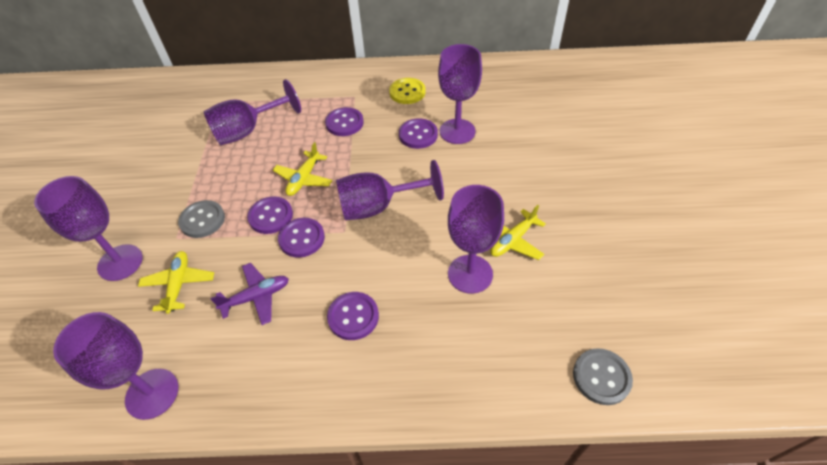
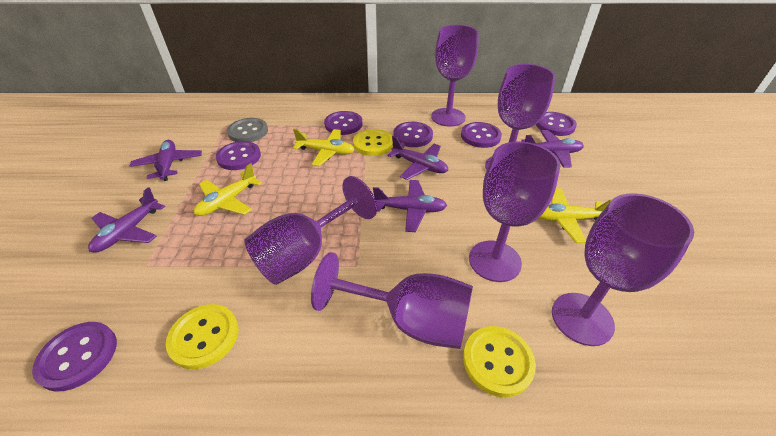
grey button: [178,200,225,238] [573,348,633,405] = 2 -> [227,118,268,142] = 1
purple button: [247,196,293,234] [278,218,325,258] [325,107,364,136] [327,292,379,340] [399,118,438,149] = 5 -> [32,322,117,392] [216,141,261,170] [324,111,363,135] [394,122,433,147] [461,122,502,148] [536,112,577,136] = 6
purple plane: [210,263,289,325] = 1 -> [88,187,165,253] [130,140,202,181] [373,180,447,232] [387,136,448,180] [521,130,584,168] = 5
yellow button: [389,78,425,104] = 1 -> [166,304,239,369] [353,129,393,156] [463,326,536,397] = 3

